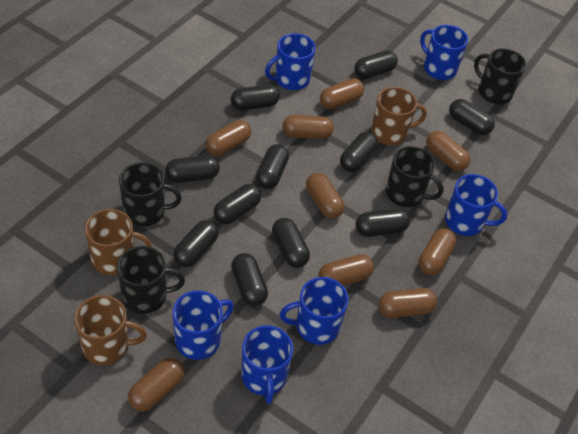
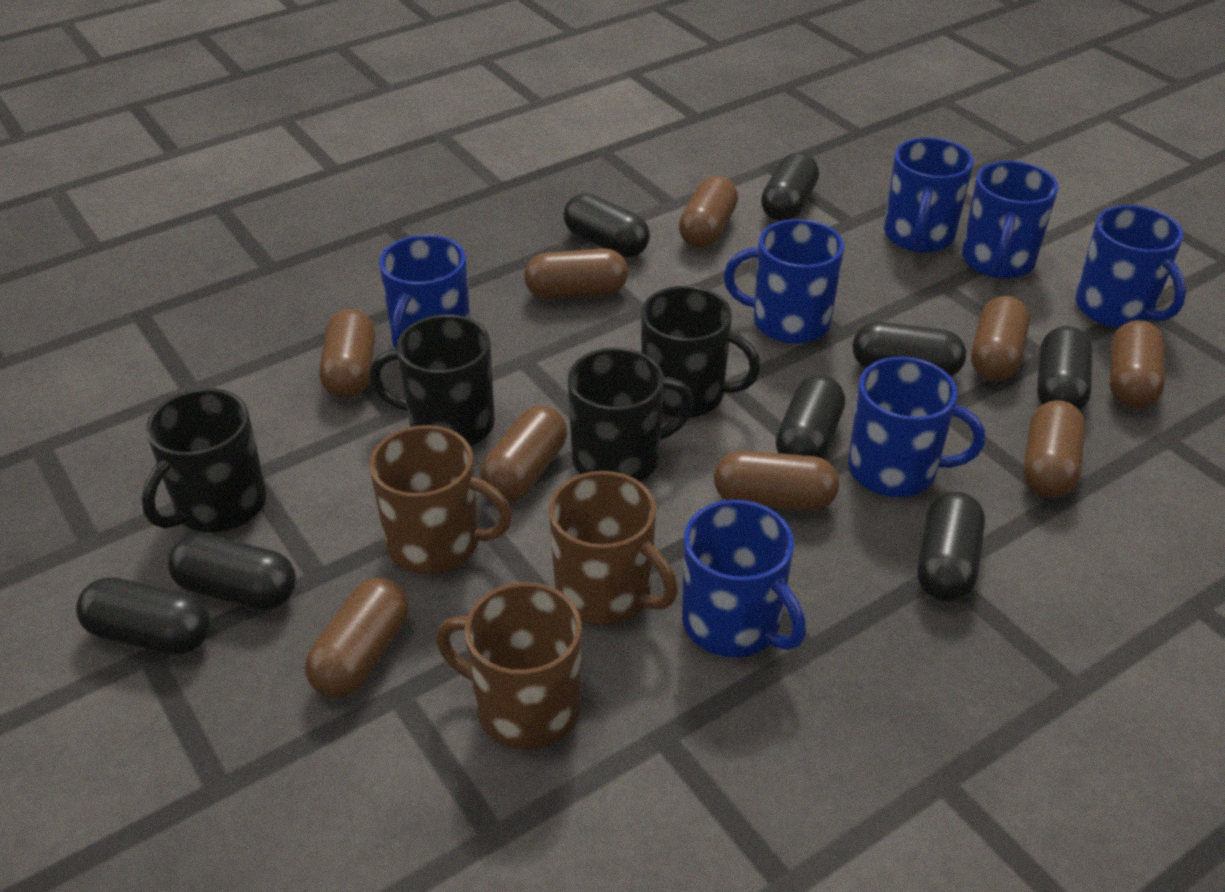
black capsule: [165,155,220,183] [173,220,219,267] [213,184,261,224] [231,84,280,110] [231,253,268,306] [256,144,289,189] [272,218,310,268] [340,132,378,172] [354,50,398,79] [356,208,410,237] [449,99,495,135] = 11 -> [76,577,210,654] [168,533,296,610] [564,193,650,257] [761,152,819,221] [776,375,845,459] [853,322,966,377] [917,492,985,601] [1037,326,1092,411] = 8
blue mug: [173,290,234,360] [241,325,293,404] [265,33,316,90] [280,277,349,345] [420,25,468,80] [445,174,507,236] = 6 -> [379,235,470,349] [682,500,806,657] [724,219,844,344] [848,357,985,497] [884,137,974,253] [962,161,1058,279] [1075,205,1186,328] = 7

